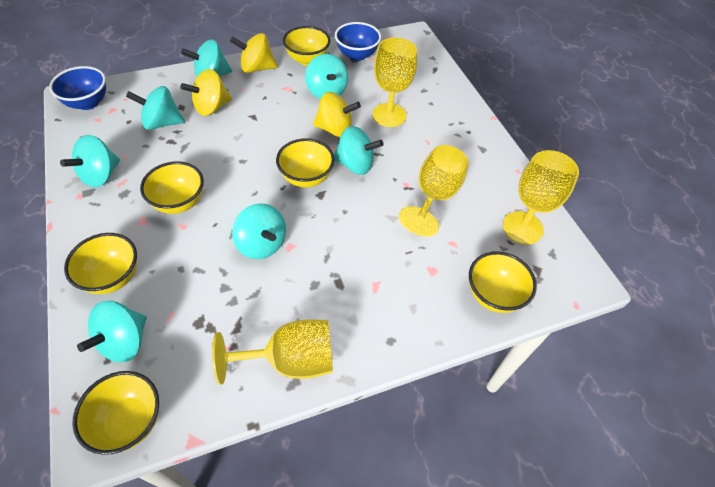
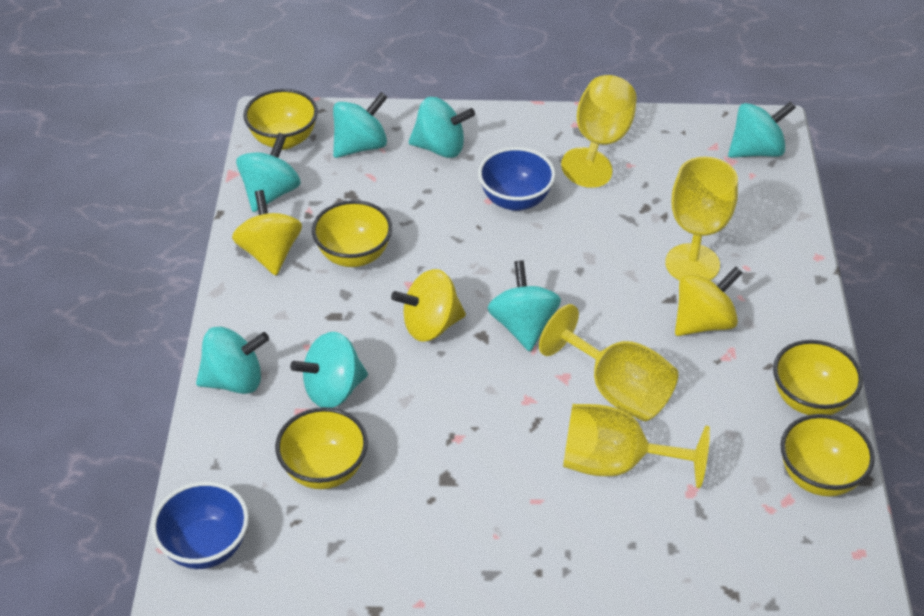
yellow bowl: [64,233,137,294] [72,371,159,455] [140,161,204,214] [276,138,334,187] [283,26,330,66] [469,251,537,313] = 6 -> [243,89,318,150] [275,407,368,489] [312,200,392,267] [773,340,863,415] [780,414,875,497] = 5

